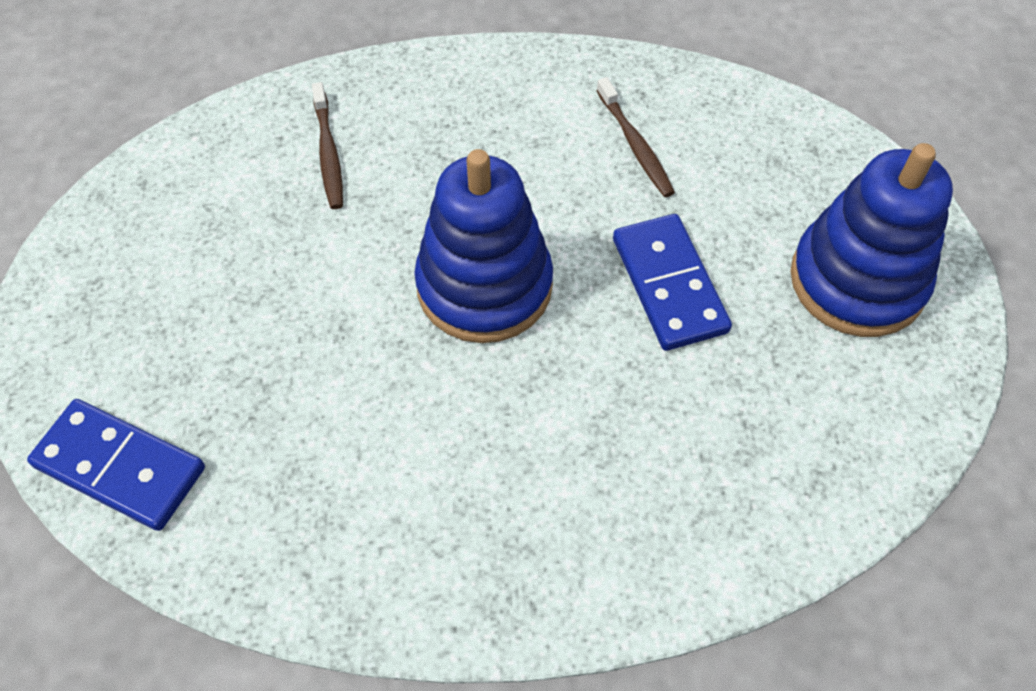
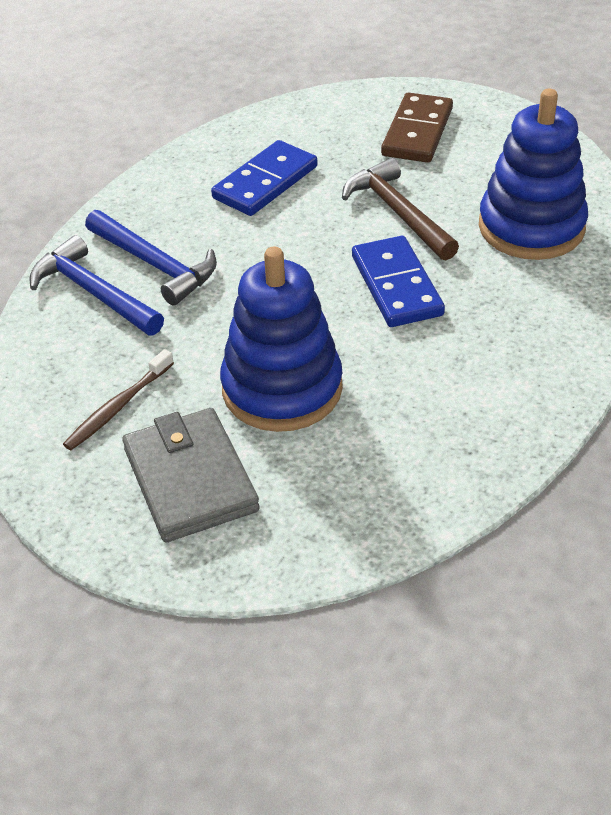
blue hammer: none = 0 -> [30,235,164,336] [85,210,217,306] = 2
brown domino: none = 0 -> [381,92,453,163] = 1
brown hammer: none = 0 -> [342,158,459,261] = 1
brown toothbrush: [312,82,343,209] [596,77,675,197] = 2 -> [63,349,174,450] = 1
grey wallet: none = 0 -> [122,408,260,542] = 1

